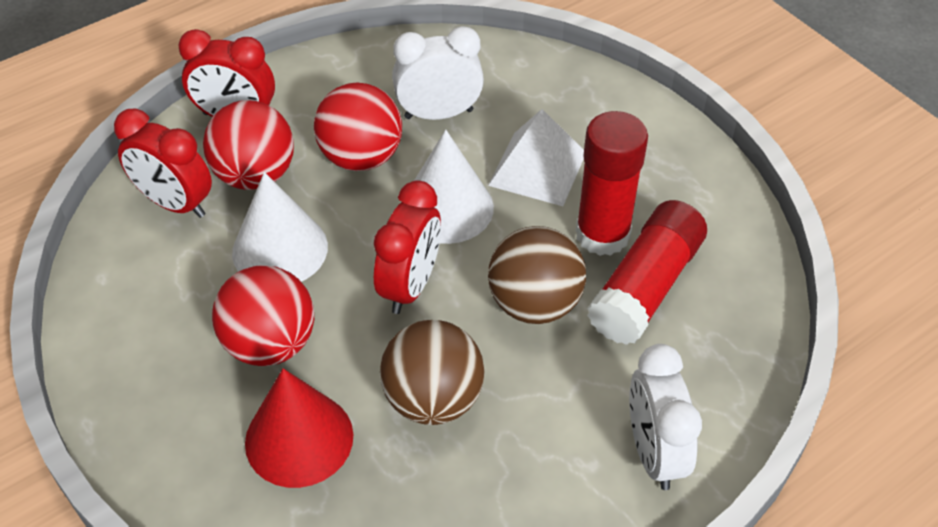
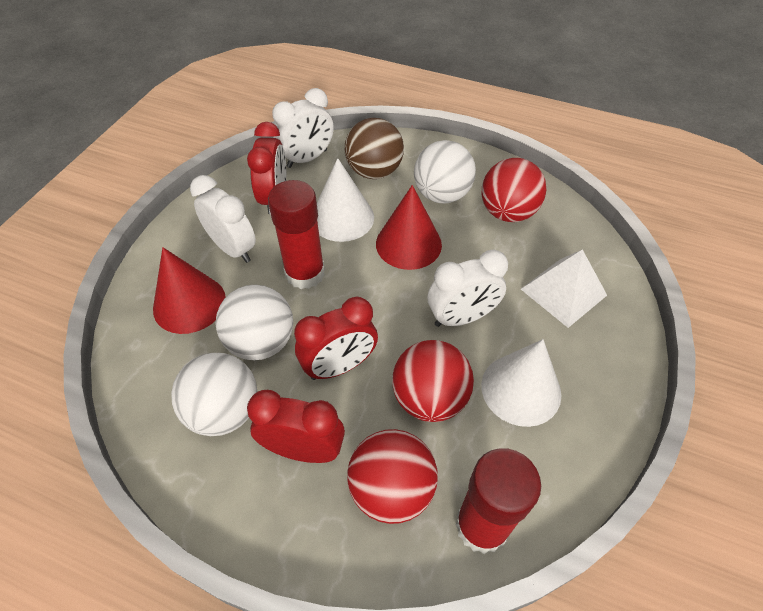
brown ball: [380,320,485,425] [488,226,586,324] = 2 -> [345,118,404,179] = 1
red cone: [245,368,353,488] = 1 -> [153,247,226,334] [376,185,442,270] = 2
white ball: none = 0 -> [171,353,257,436] [215,285,293,360] [414,140,476,203] = 3
white clock: [392,26,484,120] [629,344,702,490] = 2 -> [190,175,256,263] [272,88,334,168] [428,250,508,327] = 3

